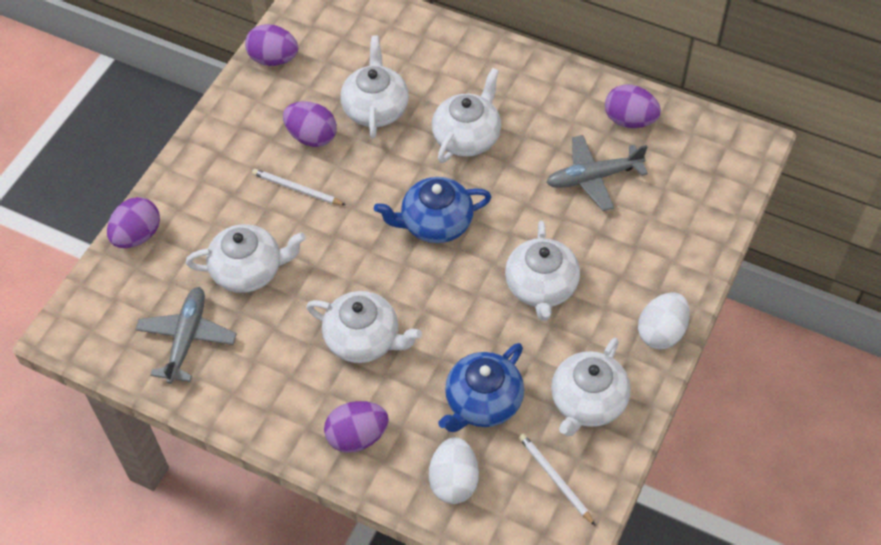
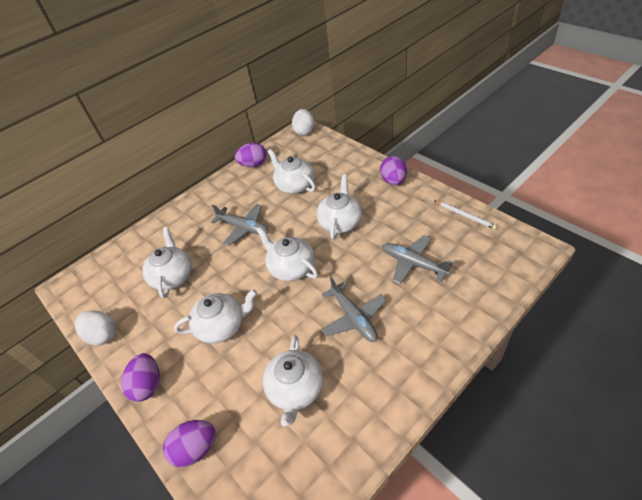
blue teapot: [374,177,491,243] [438,343,524,432] = 2 -> none = 0
grey plane: [135,287,237,384] [546,135,648,211] = 2 -> [211,204,268,246] [321,277,387,342] [382,236,453,284] = 3
purple egg: [107,197,160,248] [245,24,298,66] [283,101,337,147] [324,401,389,453] [605,85,661,128] = 5 -> [121,353,160,402] [163,420,216,467] [235,143,267,167] [380,156,407,185] = 4
white pencil: [252,169,345,205] [519,434,596,526] = 2 -> [434,200,497,229] = 1

